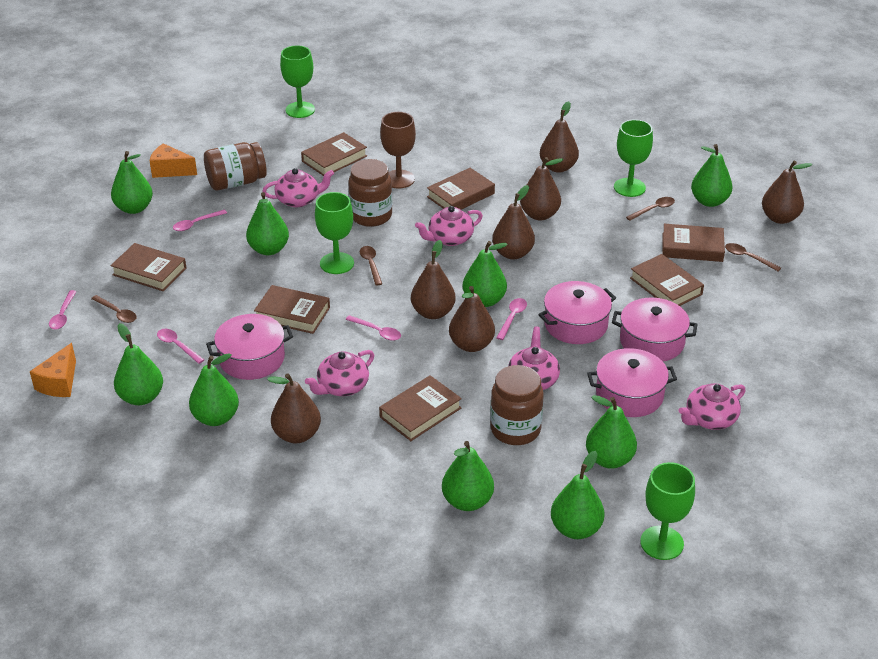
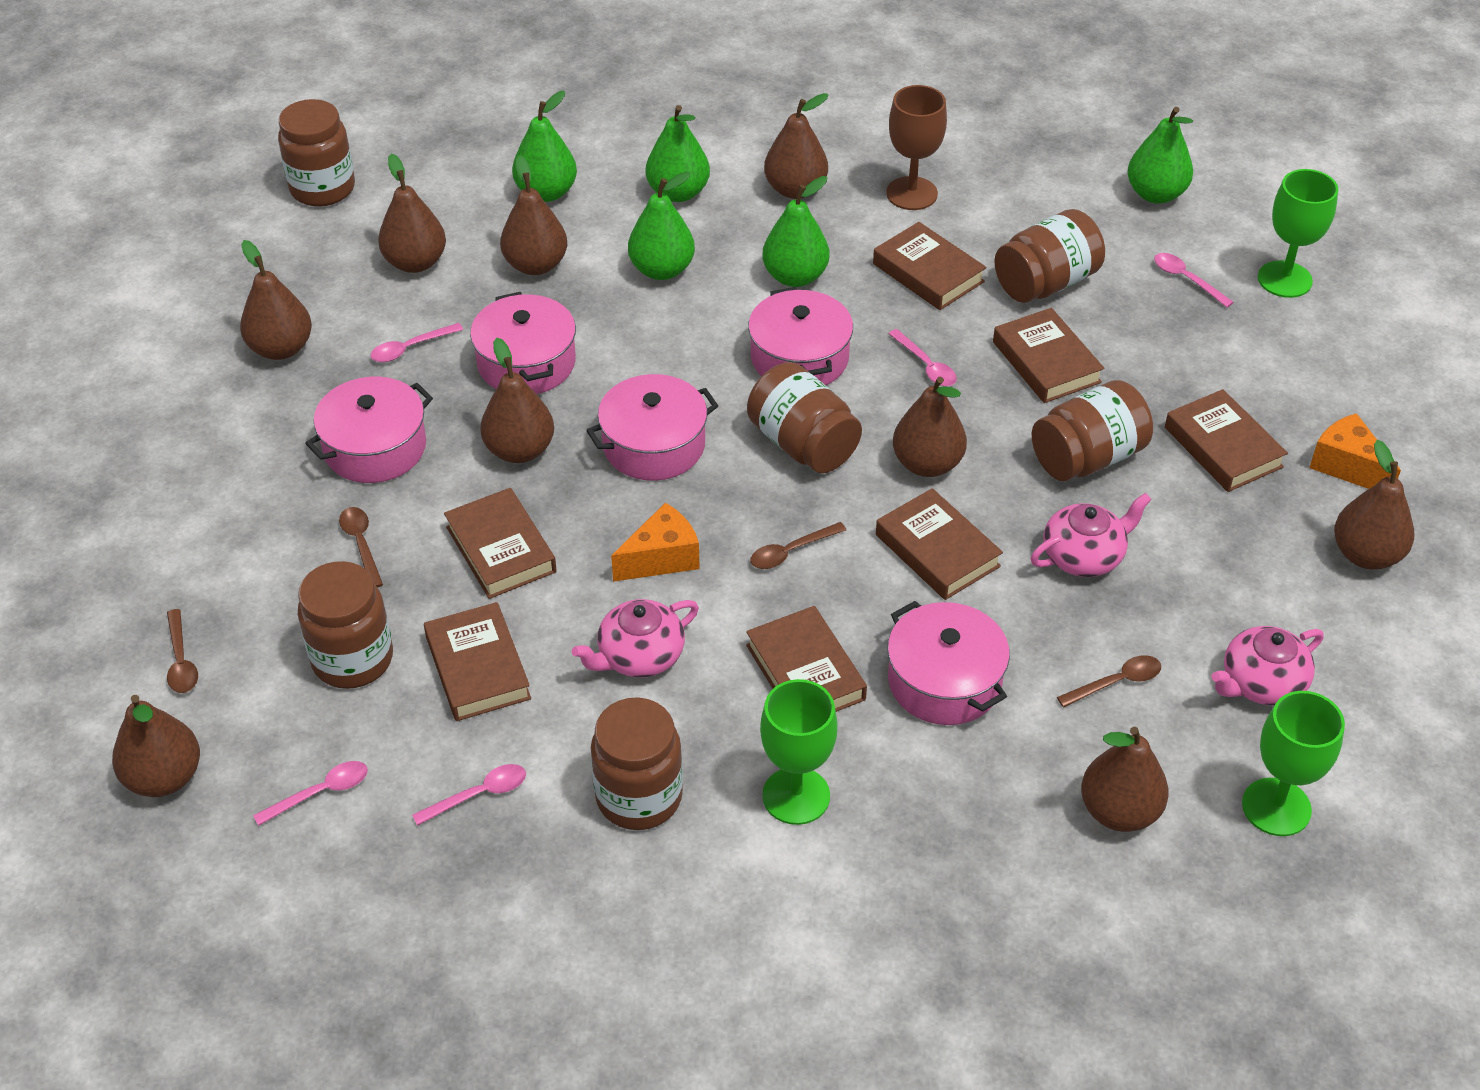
brown jar: [204,142,267,191] [348,159,392,227] [490,365,544,445] = 3 -> [278,99,355,207] [298,561,393,689] [591,697,683,830] [747,362,862,473] [995,209,1105,303] [1032,380,1153,481] = 6
brown pear: [267,373,321,443] [411,240,456,319] [449,286,495,352] [492,185,535,259] [520,157,563,220] [540,101,579,172] [762,161,812,224] = 7 -> [112,695,200,797] [240,240,312,360] [378,154,446,273] [480,338,554,463] [500,155,567,275] [764,93,829,199] [893,377,967,477] [1081,727,1169,832] [1334,440,1414,570] = 9
green goblet: [280,46,315,118] [315,192,354,274] [614,119,653,197] [640,462,695,560] = 4 -> [760,679,837,825] [1242,691,1345,836] [1258,169,1338,298] = 3
green pear: [111,151,153,214] [114,323,163,405] [189,353,239,426] [246,192,289,255] [442,441,494,511] [463,241,508,307] [551,451,605,539] [586,395,637,469] [691,144,732,207] = 9 -> [512,91,577,202] [628,171,695,280] [646,105,710,202] [762,176,829,287] [1127,107,1193,204] = 5
pink pot: [206,314,293,380] [538,281,616,344] [587,348,677,417] [612,297,697,362] = 4 -> [305,377,433,483] [470,292,576,394] [586,374,718,481] [748,287,853,385] [887,601,1010,725] = 5
pink teapot: [262,168,334,208] [305,350,374,396] [415,206,483,246] [508,326,560,390] [678,383,746,430] = 5 -> [572,599,699,677] [1031,493,1152,577] [1212,626,1324,705] = 3

